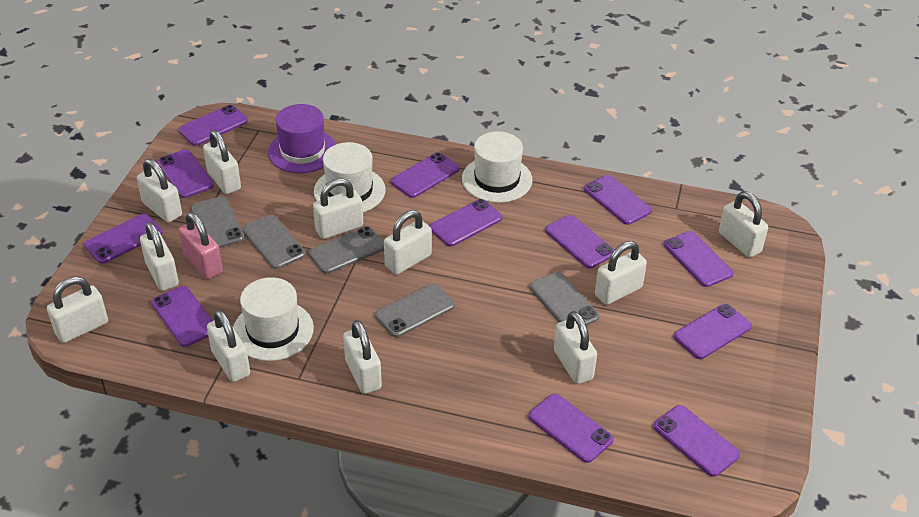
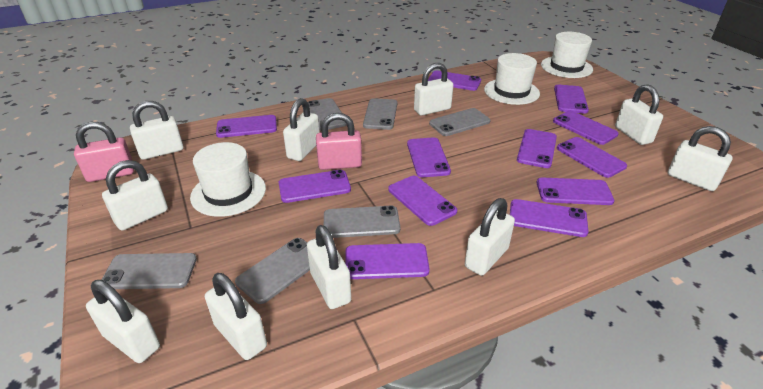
grey phone: [191,196,245,248] [242,215,306,269] [309,226,384,274] [375,283,455,337] [530,272,599,326] = 5 -> [102,253,197,289] [235,238,310,304] [308,98,347,130] [324,206,400,238] [363,98,397,130] [429,108,491,136] = 6
pink padlock: [179,212,223,279] = 1 -> [74,122,134,182] [316,113,362,170] = 2
purple hat: [268,104,336,173] = 1 -> none = 0
white padlock: [47,277,108,343] [137,159,182,223] [140,222,179,291] [203,130,241,194] [207,310,250,382] [313,178,363,239] [343,320,382,394] [384,210,432,275] [554,311,597,384] [595,241,647,305] [719,191,768,258] = 11 -> [86,280,160,363] [102,160,168,231] [130,101,183,160] [205,273,267,360] [283,98,320,161] [307,225,351,309] [414,63,453,116] [465,198,515,276] [615,84,663,145] [668,126,733,191] = 10

